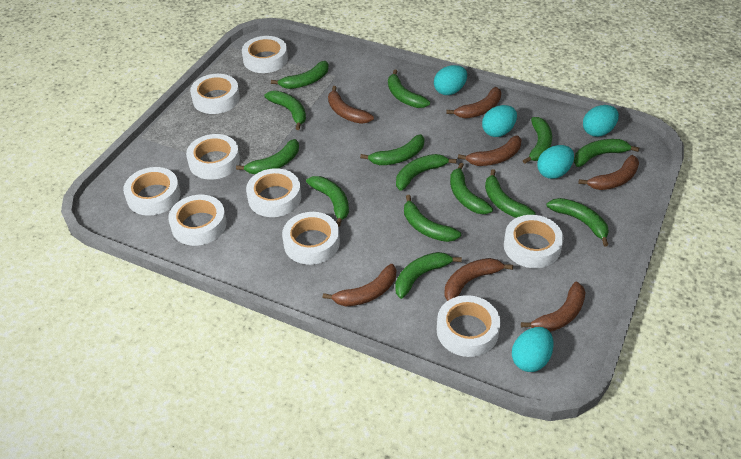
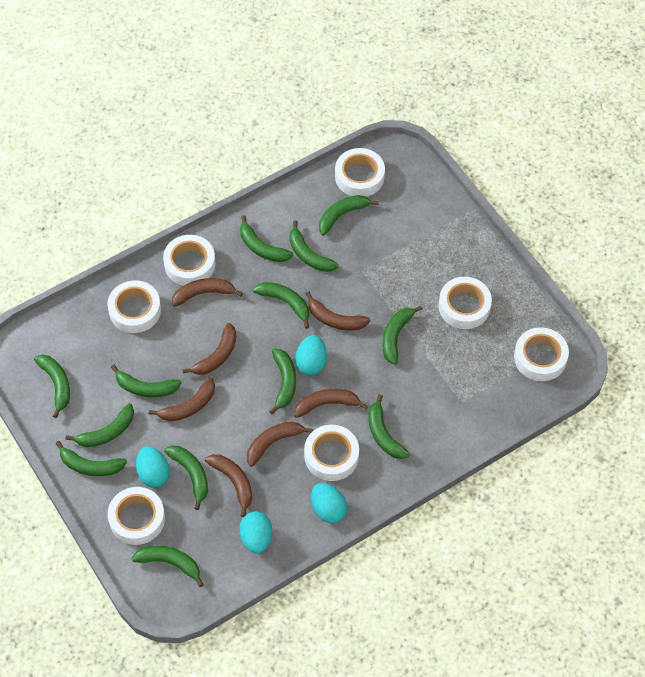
green banana: [236,139,299,174] [264,91,306,130] [271,61,329,89] [306,176,349,227] [360,134,425,165] [388,69,430,108] [395,252,462,299] [396,154,457,191] [404,195,461,242] [450,163,493,214] [485,169,536,218] [523,117,552,164] [547,198,609,246] [574,139,640,167] = 14 -> [34,354,70,418] [55,441,127,476] [66,403,134,447] [111,364,182,397] [131,546,204,587] [164,445,208,510] [240,215,293,262] [253,282,309,329] [269,349,296,414] [289,221,338,272] [319,195,379,236] [369,394,410,459] [382,306,422,365] = 13
turquoise egg: [434,65,467,95] [482,105,517,137] [512,327,554,372] [537,145,574,179] [583,105,619,137] = 5 -> [136,446,170,487] [239,511,272,554] [295,335,327,375] [311,483,347,523] = 4
white tape: [123,167,181,215] [168,195,227,246] [186,134,240,180] [190,74,240,114] [242,36,288,73] [246,168,301,217] [282,212,340,265] [437,295,500,357] [504,215,564,268] = 9 -> [107,280,161,333] [108,487,165,545] [163,235,216,286] [304,425,359,481] [335,148,385,197] [439,277,492,329] [514,327,569,381] = 7

